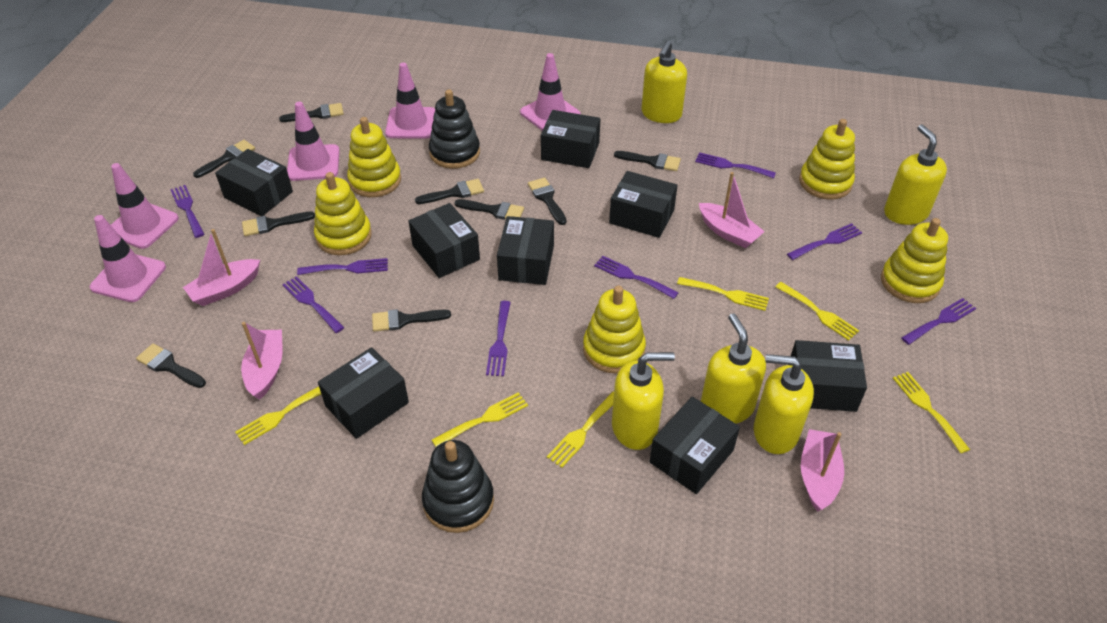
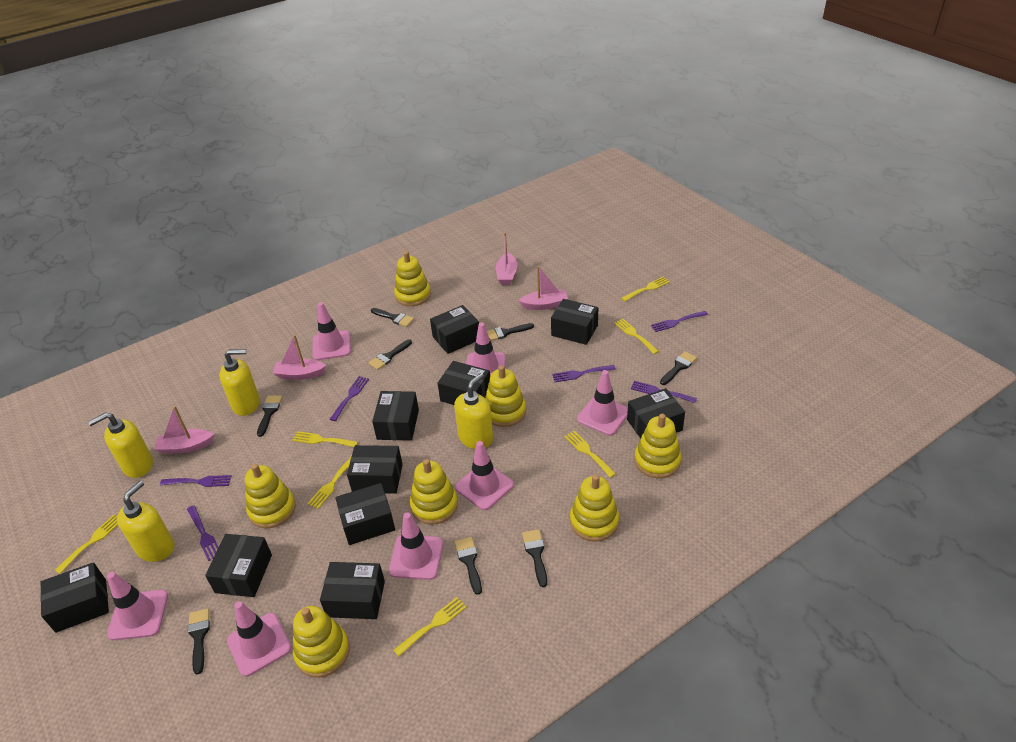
black box: [215,149,293,216] [318,347,409,439] [409,203,480,278] [497,216,554,285] [541,110,600,168] [609,171,678,238] [649,397,740,494] [791,340,867,412] = 8 -> [40,562,109,633] [205,534,272,597] [320,562,385,619] [335,483,395,545] [347,445,403,494] [372,391,419,441] [430,305,479,354] [438,361,490,405] [551,299,598,345] [627,388,685,438] = 10
black brush: [136,343,206,388] [193,140,255,178] [242,212,315,236] [279,103,344,122] [372,309,451,332] [415,179,484,204] [455,199,524,220] [528,177,567,225] [614,151,681,171] = 9 -> [188,608,210,674] [257,395,282,437] [368,340,412,370] [371,308,414,327] [455,537,482,595] [487,323,534,341] [522,529,547,587] [660,351,697,385] = 8
black stacking toy: [422,440,494,533] [429,89,480,169] = 2 -> none = 0
pink traffic cone: [90,215,166,302] [111,163,179,249] [287,102,340,181] [385,63,435,139] [520,53,581,131] = 5 -> [107,572,168,641] [227,601,292,677] [313,302,351,360] [389,512,443,580] [455,441,514,510] [466,323,506,376] [577,370,628,436] = 7
purple fork: [170,185,204,238] [282,276,344,333] [297,258,388,275] [486,301,511,376] [594,256,679,299] [695,152,776,178] [787,223,862,260] [901,298,976,345] = 8 -> [160,475,232,487] [187,505,219,561] [330,376,369,421] [552,365,616,382] [631,381,697,403] [651,311,708,332] = 6
yellow fork: [235,386,321,445] [432,392,528,447] [547,392,614,468] [677,277,769,311] [775,282,859,341] [893,372,970,453] = 6 -> [55,515,118,574] [292,431,358,447] [307,456,352,509] [393,597,467,657] [564,431,616,478] [614,319,659,354] [621,277,670,301] = 7
yellow soap dispenser: [612,352,675,450] [641,40,687,123] [701,313,766,424] [754,354,814,454] [884,124,947,225] = 5 -> [88,412,153,478] [117,481,174,562] [219,349,260,416] [454,373,493,449] = 4
yellow stacking toy: [314,172,372,255] [347,117,401,197] [583,286,646,373] [799,119,855,200] [881,218,948,303] = 5 -> [245,464,296,528] [293,606,350,678] [394,251,431,306] [410,459,458,525] [485,365,526,427] [570,474,619,542] [634,414,681,478] = 7

